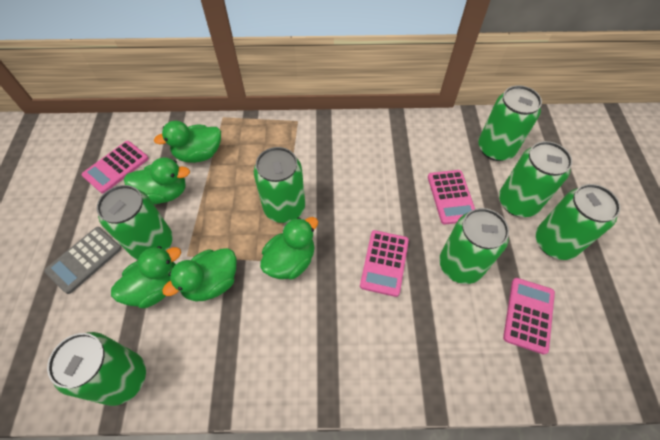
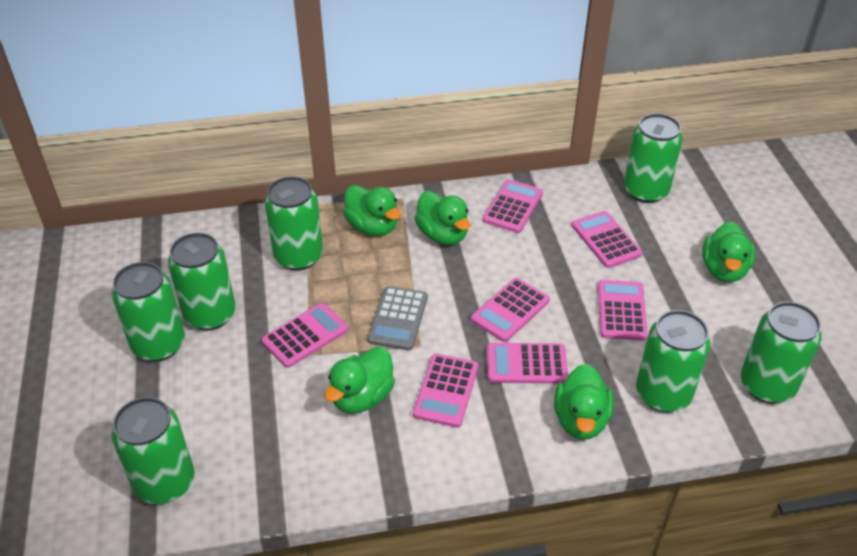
pink calculator: [82,141,149,194] [360,230,409,297] [428,170,475,225] [503,278,555,355] = 4 -> [262,303,348,368] [413,353,478,428] [471,278,550,342] [483,179,543,233] [487,343,568,384] [572,211,642,268] [598,280,648,341] = 7

